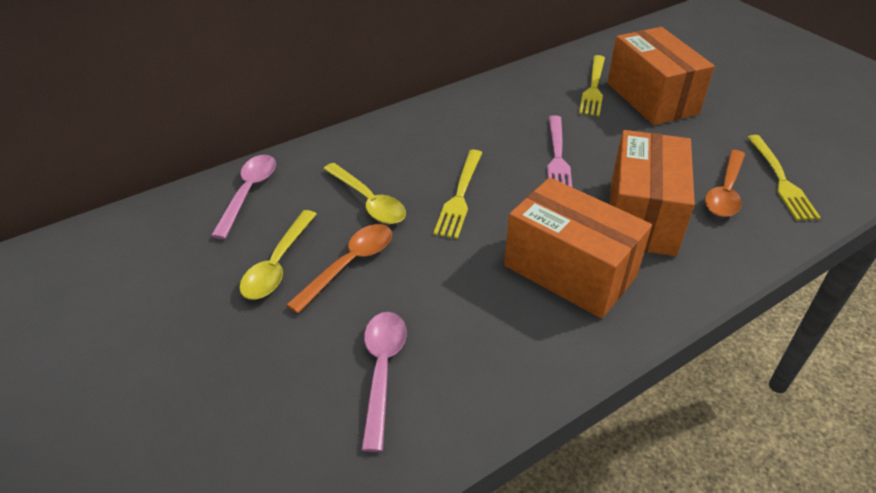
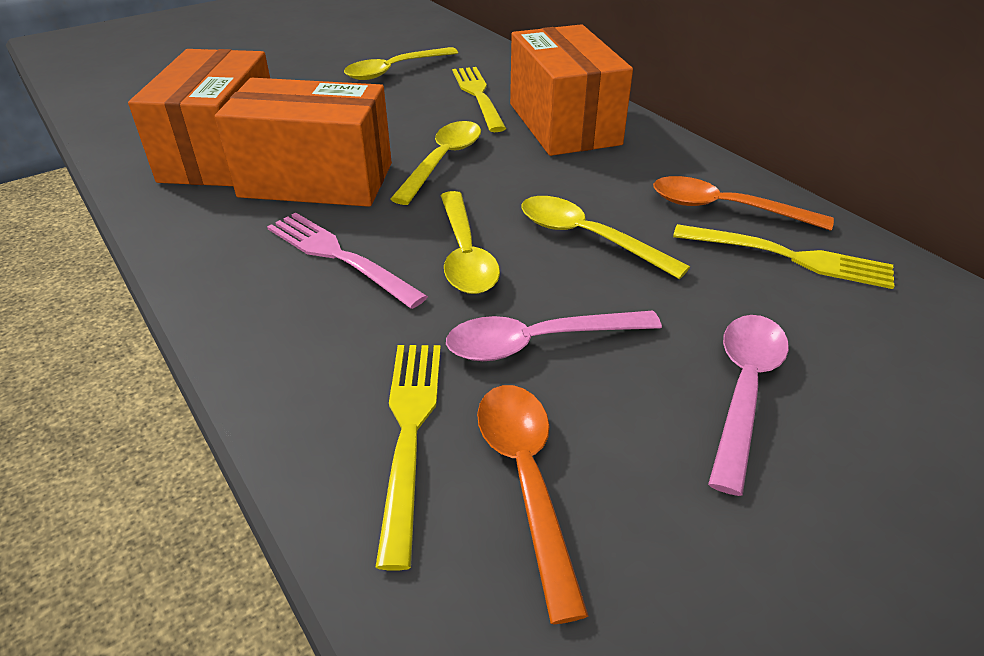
yellow spoon: [239,210,317,300] [323,163,406,224] = 2 -> [344,47,458,80] [390,121,481,205] [441,191,500,294] [522,196,690,279] = 4

